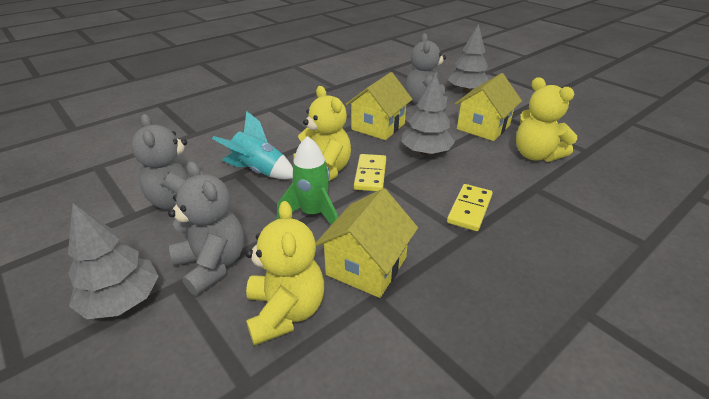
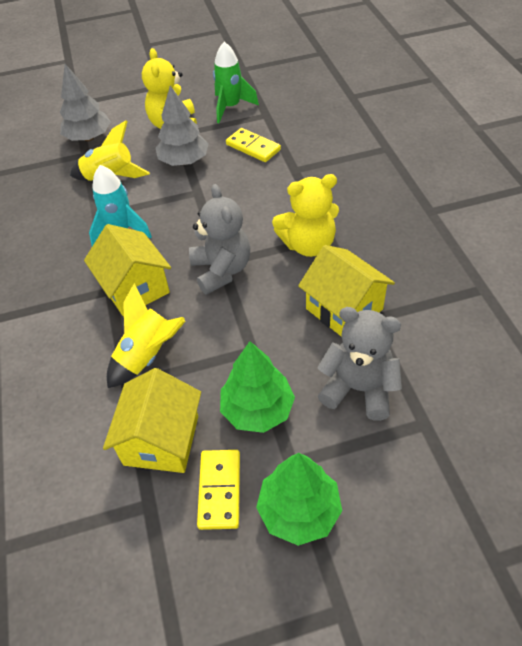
green tree: none = 0 -> [220,341,295,433] [256,453,342,546] = 2
grey teddy bear: [131,114,202,210] [168,161,244,296] [406,33,448,110] = 3 -> [189,184,250,295] [317,307,402,421] = 2
grey tree: [68,203,159,319] [401,72,455,156] [448,23,489,93] = 3 -> [60,64,111,141] [155,85,209,166] = 2
yellow rocket: none = 0 -> [70,120,150,181] [107,283,186,388] = 2
yellow teddy bear: [245,201,324,346] [293,86,351,181] [516,77,577,162] = 3 -> [142,48,197,129] [272,174,339,257] = 2

